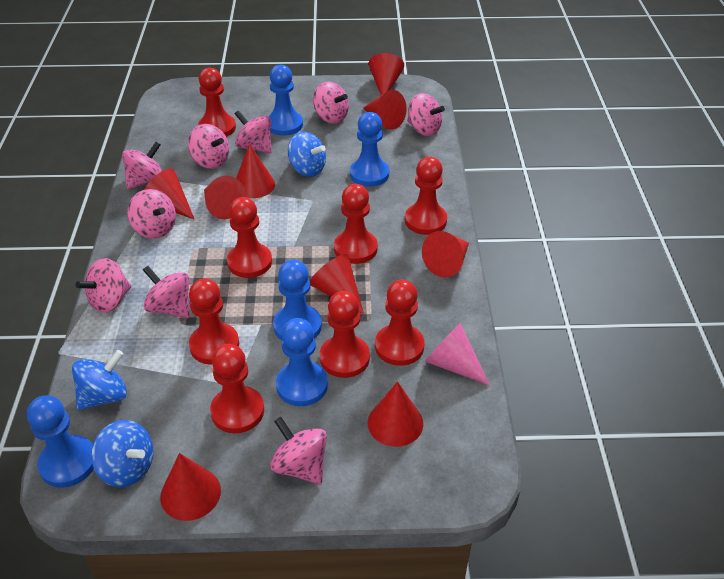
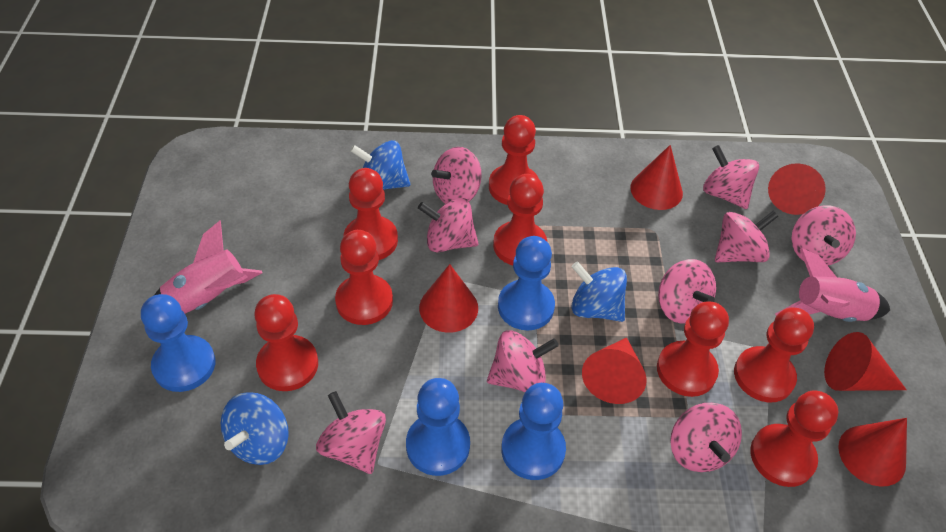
blue pawn: [27,395,94,488] [268,65,303,136] [273,260,322,340] [276,318,328,406] [350,112,389,187] = 5 -> [141,294,215,392] [406,378,470,476] [498,236,555,330] [501,383,566,480] = 4
pink cone: [425,323,490,386] = 1 -> none = 0
pink rocket: none = 0 -> [154,220,262,313] [775,248,890,322] = 2
red cone: [144,168,195,220] [160,453,221,521] [204,176,246,219] [236,144,275,198] [310,254,364,315] [363,90,407,130] [368,381,423,447] [369,53,404,95] [422,231,469,277] = 9 -> [419,264,478,333] [582,337,647,404] [630,145,683,210] [768,163,826,215] [824,332,907,391] [838,418,907,487] = 6

